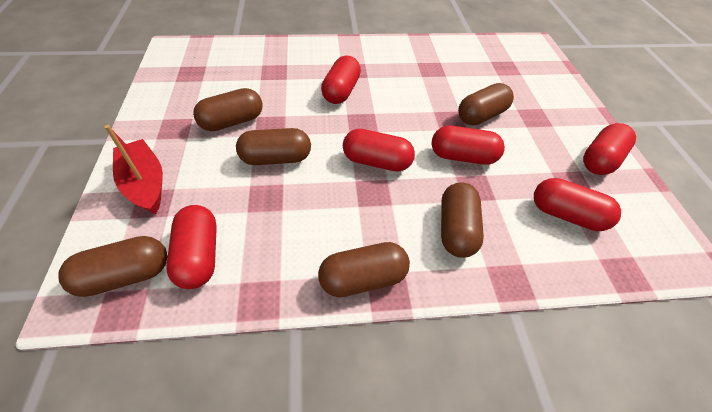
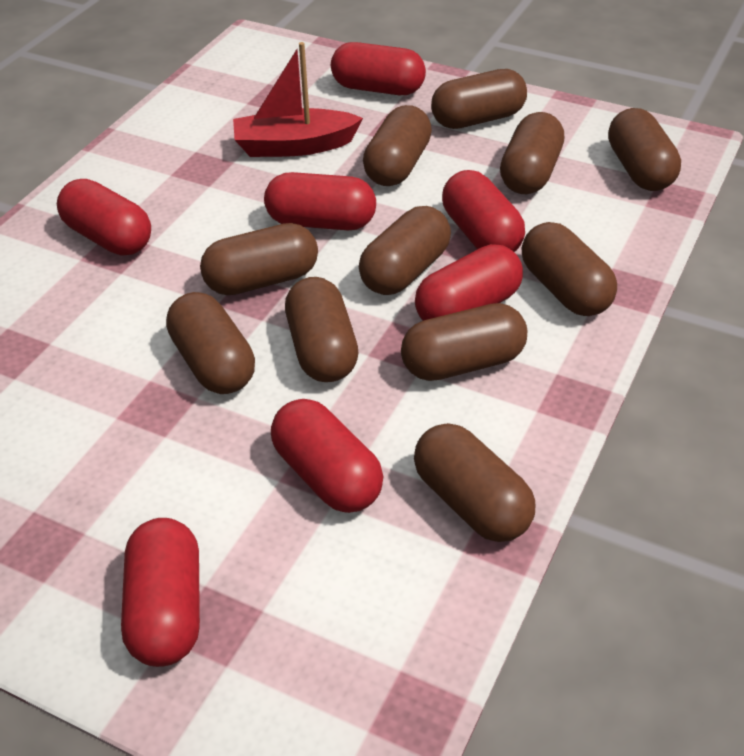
brown capsule: [58,236,167,297] [193,88,263,131] [236,128,311,165] [318,242,410,297] [441,182,484,258] [458,83,514,126] = 6 -> [166,292,255,394] [200,223,318,295] [285,277,358,382] [359,206,451,295] [363,105,432,186] [401,303,527,381] [414,423,535,542] [431,69,527,129] [500,112,564,194] [521,222,617,316] [608,108,681,191] = 11
red capsule: [166,205,217,289] [321,56,361,104] [343,129,415,172] [432,126,505,165] [534,178,621,231] [583,123,636,175] = 6 -> [57,179,151,256] [121,518,200,667] [264,172,376,230] [271,399,383,513] [331,42,426,95] [415,244,523,321] [442,170,525,252] = 7

